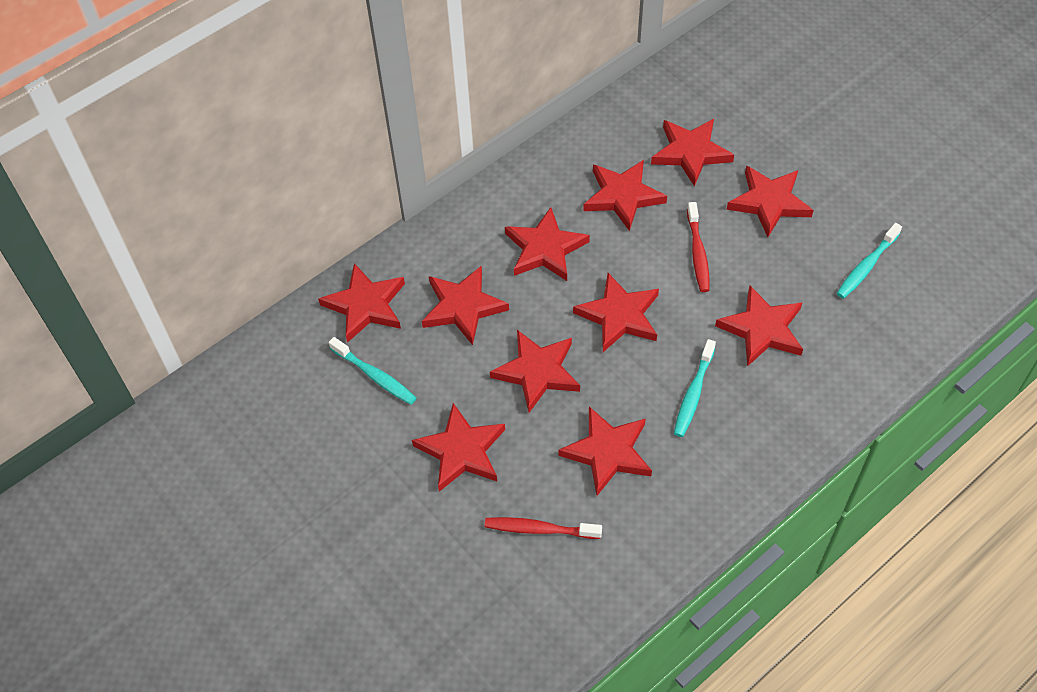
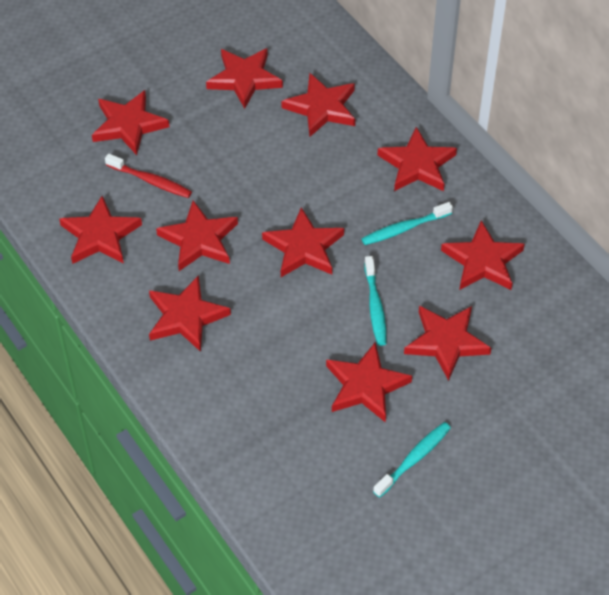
red toothbrush: [485,517,602,539] [687,202,710,292] = 2 -> [105,153,192,198] = 1

